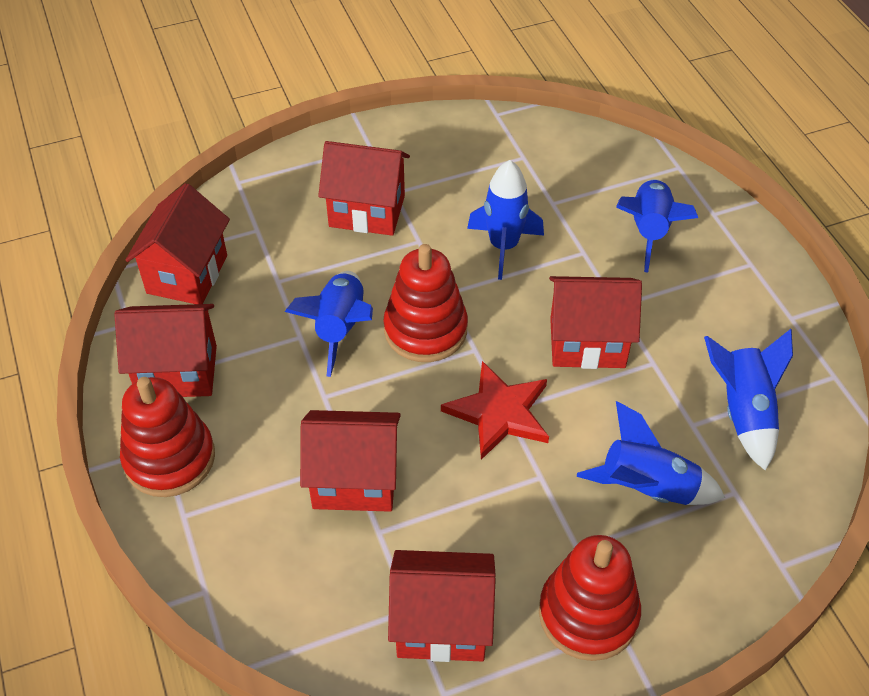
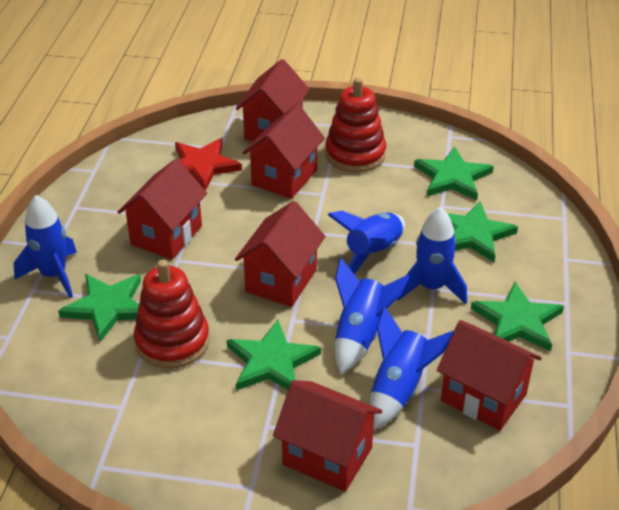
green star: none = 0 -> [58,274,141,342] [227,320,321,391] [414,147,494,200] [447,201,518,262] [471,282,564,351] = 5
red stacking toy: [120,377,215,497] [383,244,468,362] [539,535,641,661] = 3 -> [134,260,210,369] [325,78,386,172] = 2

